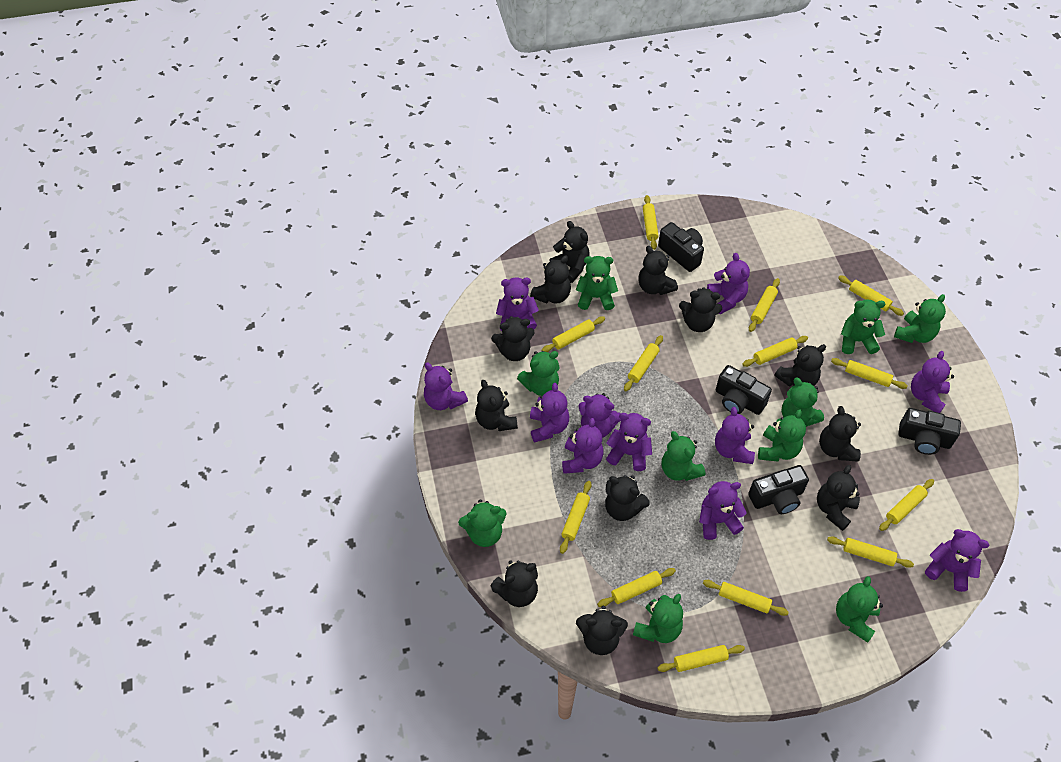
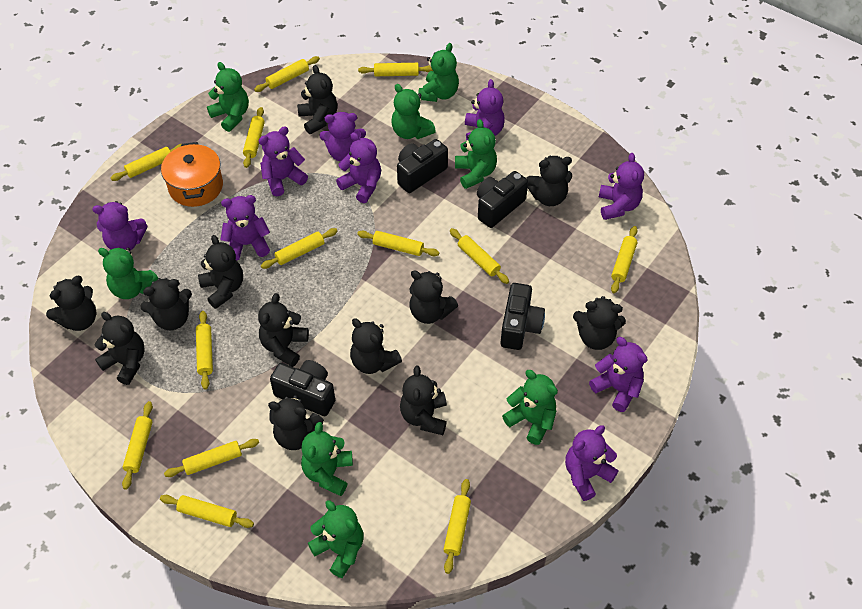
green teddy bear: [458,499,506,547] [517,351,560,396] [576,256,618,310] [633,594,683,643] [661,431,705,481] [758,409,806,462] [782,378,824,427] [836,576,883,643] [841,299,885,354] [894,294,946,343] = 10 -> [98,247,158,299] [207,62,249,132] [301,422,353,496] [308,500,364,578] [391,84,436,139] [418,43,459,102] [455,119,497,189] [502,370,558,445] = 8
orange pot: none = 0 -> [161,142,223,207] = 1
purple teddy bear: [424,363,468,410] [496,277,539,331] [530,383,569,443] [562,418,603,474] [578,393,622,438] [606,413,652,471] [699,481,747,540] [707,253,750,314] [715,407,755,464] [911,351,954,413] [925,529,989,592] = 11 -> [92,201,147,250] [220,195,270,261] [259,127,308,196] [320,112,366,162] [336,132,381,203] [465,79,505,140] [565,425,618,501] [589,337,648,412] [599,153,644,220] = 9

